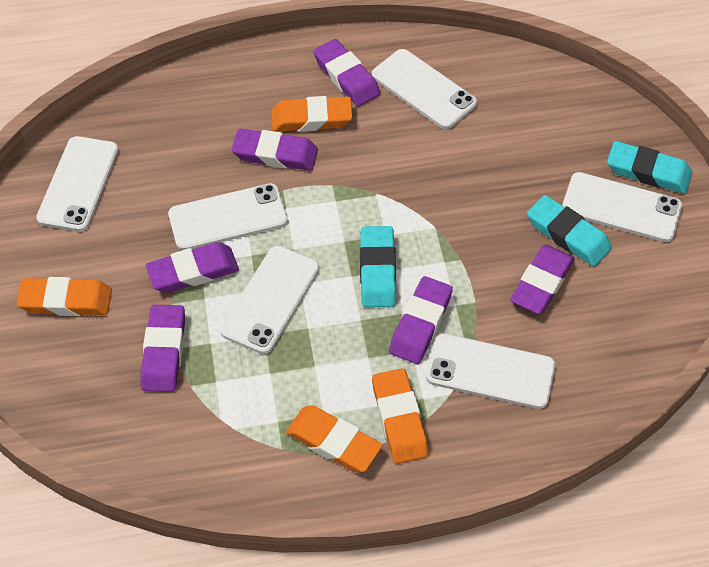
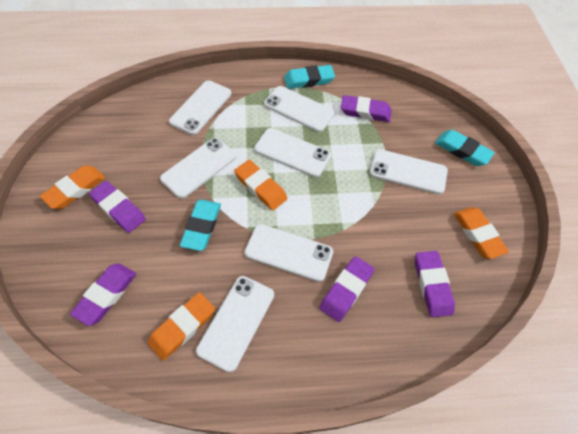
purple eraser: [140,305,185,392] [146,242,239,293] [232,129,318,171] [313,39,380,106] [389,276,453,364] [510,245,575,314] = 6 -> [70,263,136,326] [89,181,146,233] [319,256,374,322] [341,95,391,122] [415,251,455,317] = 5
white phone: [36,136,119,232] [168,183,288,250] [220,246,319,354] [372,49,477,129] [426,334,555,409] [562,172,682,242] = 6 -> [160,138,237,199] [169,80,231,135] [196,276,274,372] [245,224,333,282] [254,128,331,177] [264,86,335,132] [370,149,448,194] = 7

